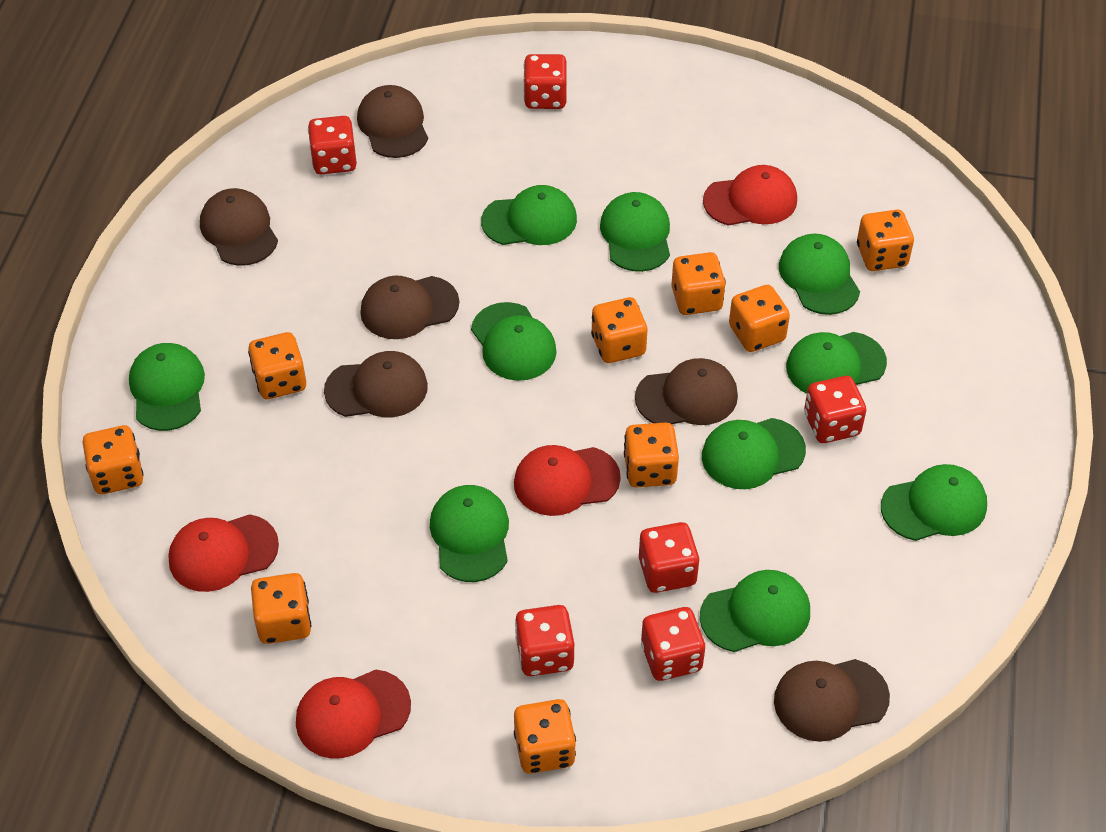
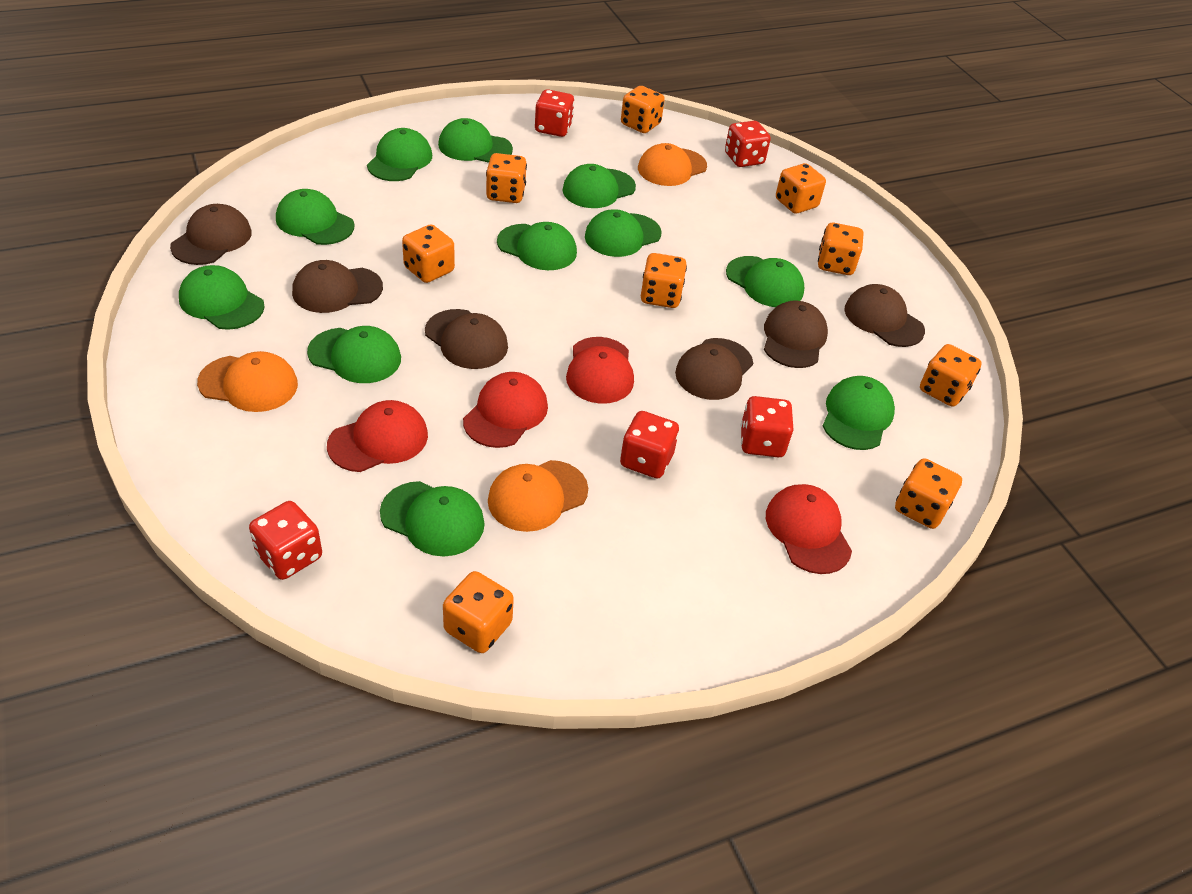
green cap: [129,343,205,431] [430,485,509,582] [471,302,557,381] [481,185,577,245] [600,192,670,272] [700,570,810,652] [702,418,806,489] [779,234,860,315] [786,332,887,394] [881,464,987,541] = 10 -> [179,265,265,330] [276,189,355,245] [307,326,401,383] [367,128,432,181] [380,481,485,556] [438,118,513,163] [497,222,577,270] [562,164,636,208] [585,209,662,257] [726,256,804,307] [823,376,895,450] = 11
orange cap: none = 0 -> [197,351,298,412] [488,460,588,532] [638,143,707,186] = 3
red dice: [308,116,357,175] [515,605,574,676] [523,54,567,109] [639,522,700,593] [641,607,705,681] [804,376,866,443] = 6 -> [249,501,322,580] [535,89,574,137] [620,411,679,478] [725,121,771,167] [741,396,793,457] = 5

